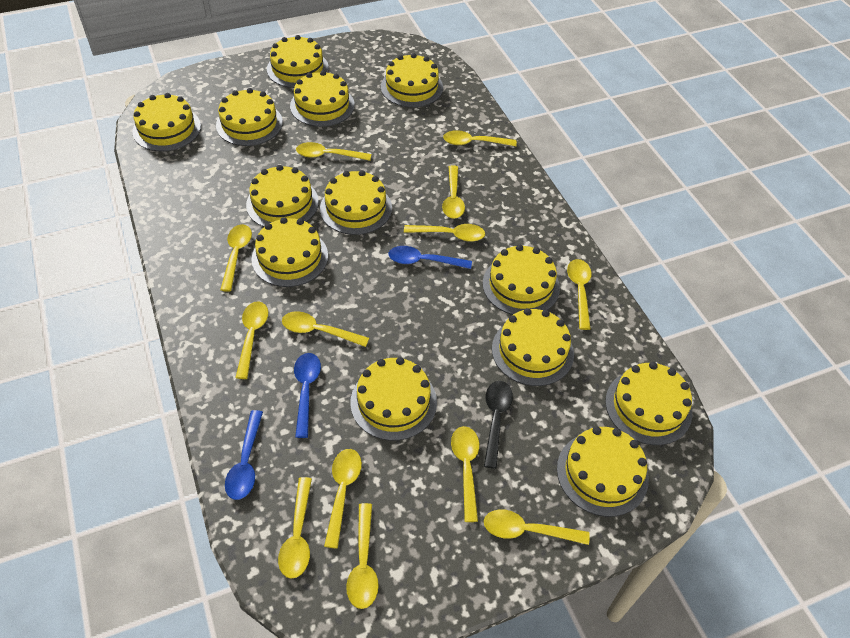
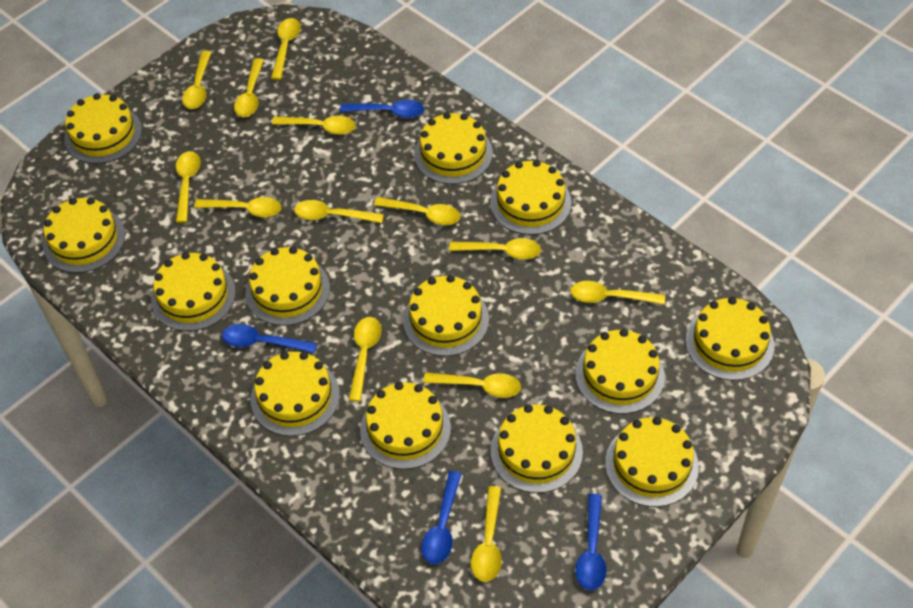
black spoon: [484,381,513,469] = 1 -> none = 0
blue spoon: [225,410,263,500] [294,353,321,438] [388,246,472,269] = 3 -> [222,324,317,353] [340,100,424,118] [422,471,462,564] [576,494,607,590] = 4

